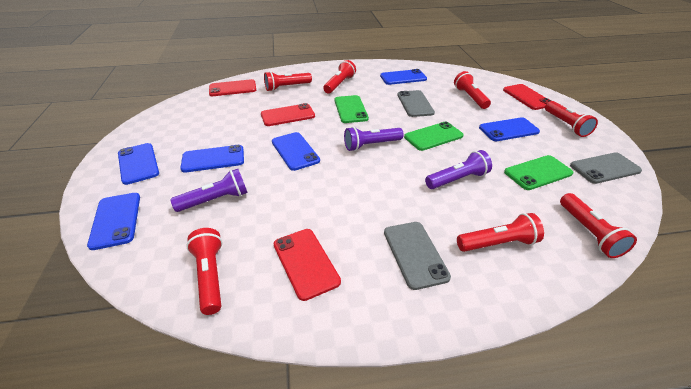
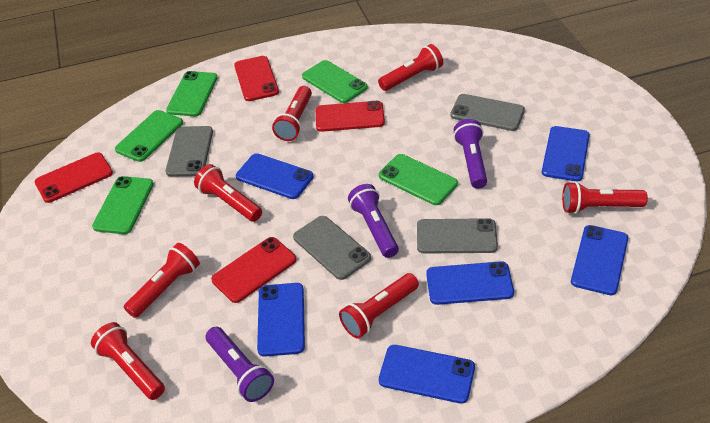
green phone: [335,95,369,123] [404,122,464,151] [504,155,574,190] = 3 -> [92,176,154,234] [115,110,183,162] [166,71,218,116] [302,60,368,103] [379,154,458,205] = 5
grey phone: [384,222,451,290] [398,90,435,117] [570,152,642,184] = 3 -> [165,126,213,177] [293,216,371,280] [417,218,498,254] [450,94,525,131] = 4

